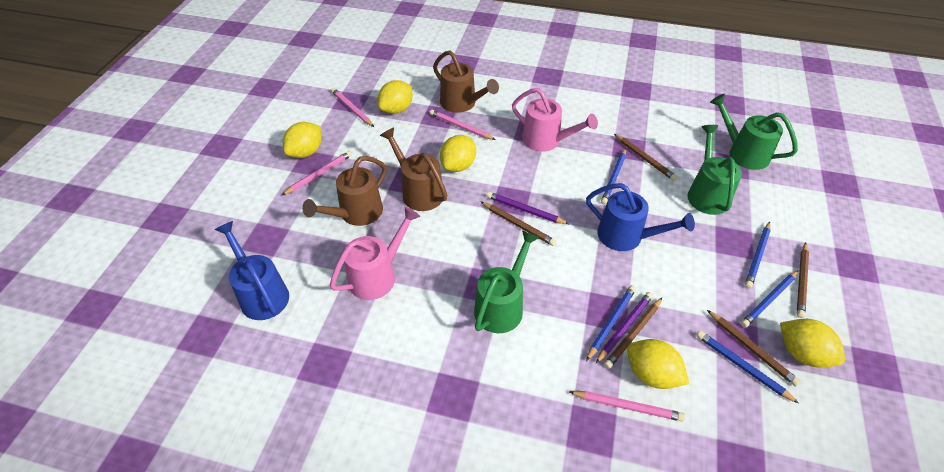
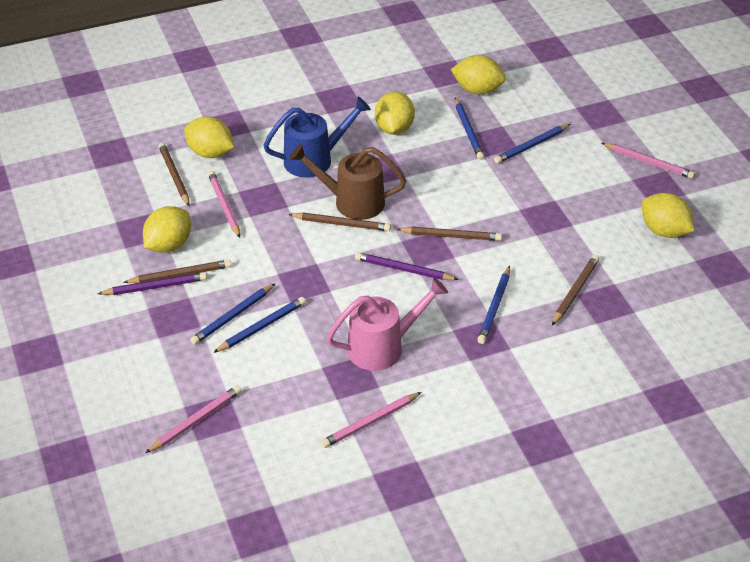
blue watering can: [215,221,289,320] [586,183,695,251] = 2 -> [263,96,371,178] = 1
brown watering can: [302,156,387,226] [380,127,447,211] [433,51,499,113] = 3 -> [290,144,406,220] = 1
green watering can: [474,230,540,333] [687,125,742,215] [710,94,798,170] = 3 -> none = 0
pink watering can: [330,207,420,300] [512,88,598,151] = 2 -> [326,277,448,371] = 1

